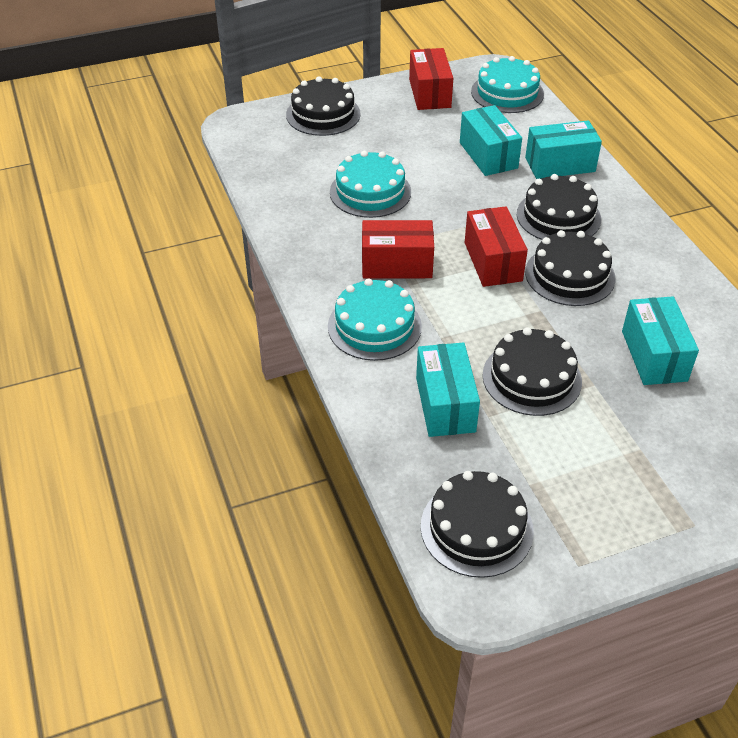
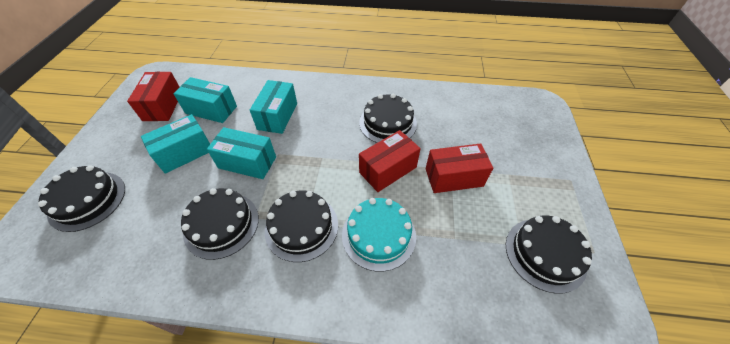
turquoise cake: [328,278,422,361] [330,151,411,218] [471,56,544,113] = 3 -> [342,198,416,272] = 1

